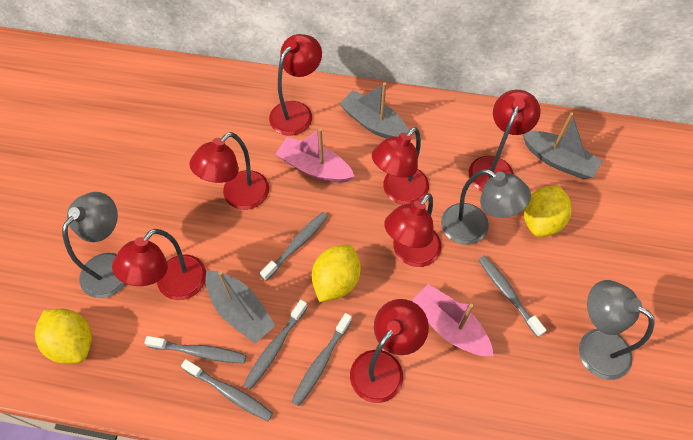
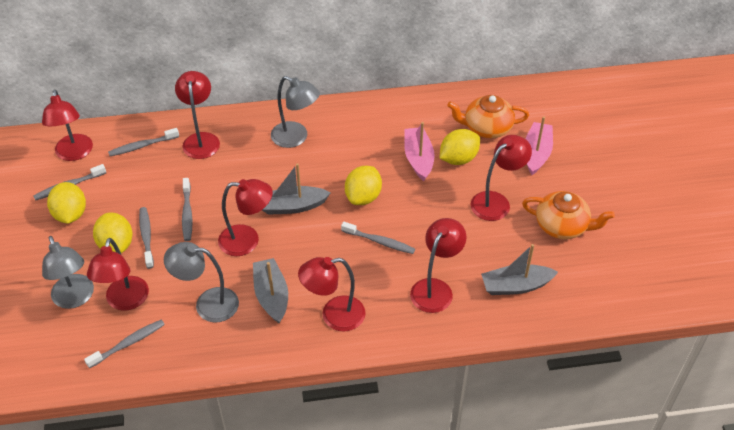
orange teapot: none = 0 -> [447,95,529,138] [522,191,615,239] = 2
yellow lemon: [35,309,92,364] [312,244,361,302] [524,186,572,237] = 3 -> [47,182,86,224] [93,213,132,253] [345,166,382,205] [439,129,480,165] = 4

